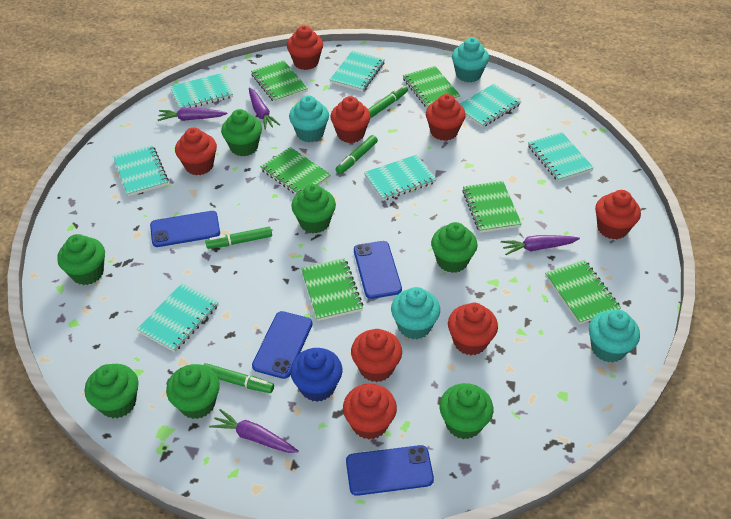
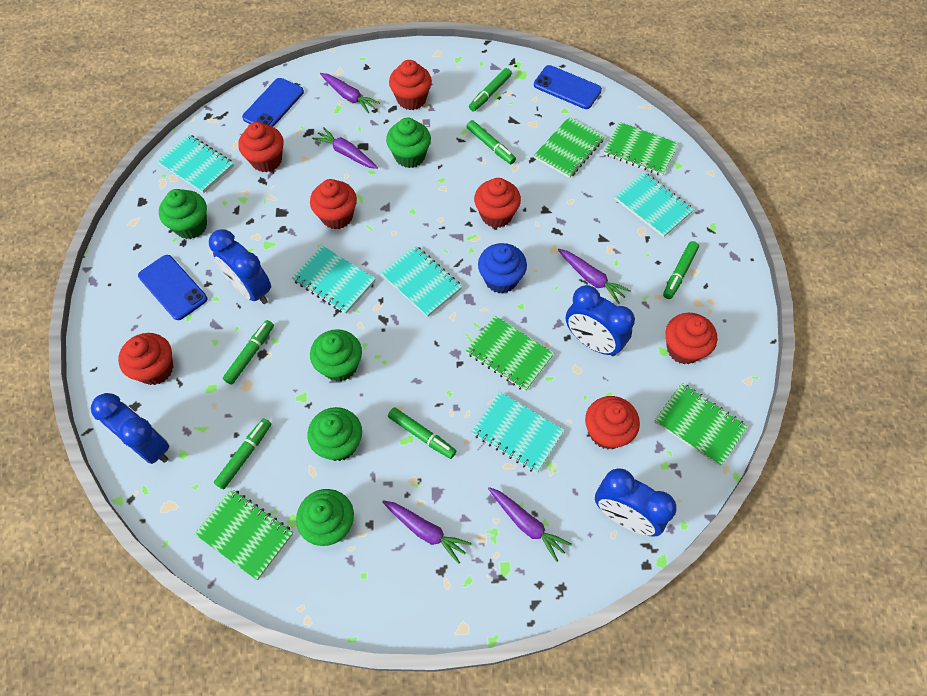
blue clock: none = 0 -> [91,393,169,464] [209,229,271,304] [566,285,635,356] [595,468,677,537] = 4
blue phone: [150,211,220,247] [252,311,312,379] [346,445,434,496] [354,241,402,299] = 4 -> [138,255,207,320] [242,78,304,127] [534,65,602,109] = 3
green cupcake: [57,234,105,285] [85,364,139,419] [166,364,220,419] [221,109,262,156] [291,184,336,233] [431,222,478,273] [439,383,493,439] = 7 -> [159,189,207,239] [296,489,354,546] [307,407,362,461] [310,329,362,382] [386,118,431,168] = 5
green marker: [204,363,274,393] [205,227,272,249] [336,135,378,174] [368,85,408,118] = 4 -> [214,418,271,489] [223,320,274,385] [388,407,456,459] [467,120,516,164] [469,68,512,111] [663,241,699,299] = 6
green notebook: [251,60,308,103] [260,147,331,194] [301,258,363,321] [403,66,461,108] [462,181,522,233] [545,260,621,325] = 6 -> [194,489,293,580] [466,316,554,391] [534,117,605,178] [604,122,678,176] [654,383,748,466] = 5
purple carrot: [158,107,227,121] [209,409,299,453] [249,87,280,130] [501,235,580,255] = 4 -> [312,127,378,169] [320,73,380,113] [382,500,471,564] [488,487,572,562] [558,249,631,304] = 5
red cupcake: [175,128,217,175] [287,26,323,70] [330,96,371,143] [343,383,397,440] [351,329,402,382] [426,94,466,141] [448,303,498,355] [595,190,641,239] = 8 -> [118,333,173,385] [238,122,284,172] [310,179,357,229] [389,60,432,110] [474,178,521,228] [585,396,640,449] [665,313,717,364] = 7
turquoise cupcake: [289,96,329,142] [391,287,440,339] [452,38,489,82] [589,309,640,362] = 4 -> none = 0
turquoise notebook: [113,145,169,196] [137,283,219,352] [170,73,233,109] [330,51,385,92] [364,154,437,201] [460,84,521,128] [528,132,594,182] = 7 -> [157,134,234,193] [292,245,375,314] [380,245,462,317] [472,392,564,473] [614,172,694,237] = 5

